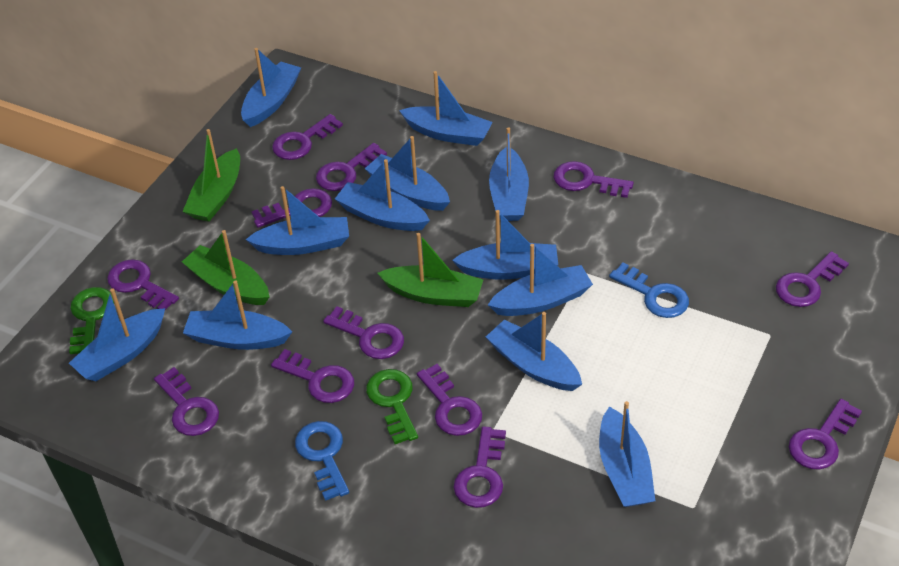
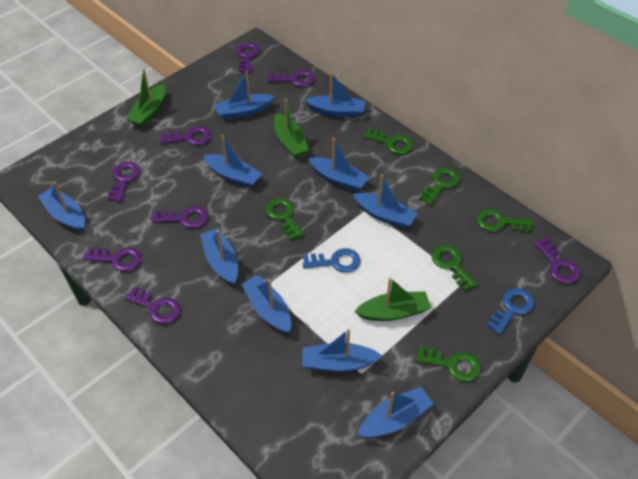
blue boat: [69,288,165,381] [183,280,292,350] [241,48,301,127] [245,186,349,255] [335,159,430,231] [365,136,450,211] [399,71,492,146] [452,210,558,280] [486,312,582,391] [488,244,593,316] [489,127,529,221] [599,401,655,507] = 12 -> [38,181,85,232] [200,228,238,285] [203,135,262,188] [214,71,275,120] [242,275,291,334] [302,329,382,372] [305,72,366,117] [308,138,369,191] [353,175,418,228] [358,387,434,438] = 10
green key: [69,287,114,354] [366,369,418,444] = 2 -> [266,198,304,240] [363,128,413,154] [416,346,481,382] [419,168,460,205] [432,245,478,291] [476,209,533,232] = 6
purple key: [107,259,179,310] [154,367,219,436] [251,188,332,228] [271,349,354,403] [272,114,343,160] [316,143,387,191] [323,306,404,359] [417,364,482,436] [453,426,506,508] [553,161,634,198] [776,251,849,307] [789,399,862,470] = 12 -> [83,247,141,272] [108,162,140,202] [125,286,180,324] [152,206,208,229] [160,126,211,145] [236,42,260,73] [268,70,315,87] [535,237,580,284] = 8

